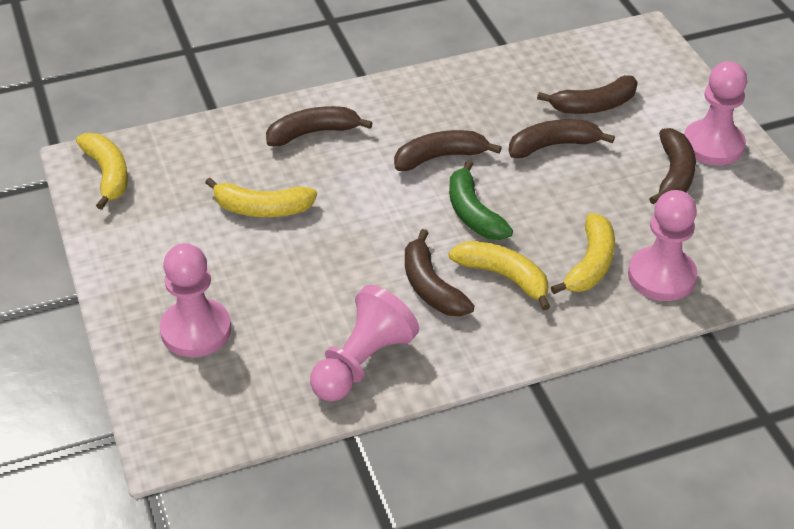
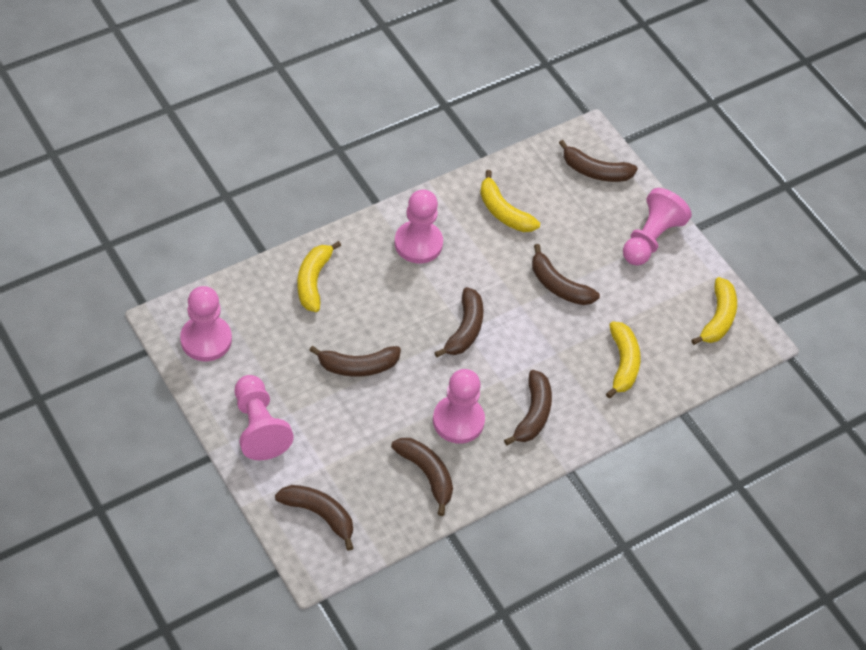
brown banana: [266,106,372,146] [394,130,502,171] [405,229,474,316] [509,119,615,158] [537,75,638,114] [649,128,696,204] = 6 -> [275,485,353,551] [309,346,401,377] [391,438,453,516] [434,287,484,357] [504,370,552,445] [532,244,600,305] [559,140,638,182] = 7
green banana: [449,160,513,240] = 1 -> none = 0
pink pawn: [160,243,231,357] [310,285,419,402] [628,190,697,301] [684,62,747,165] = 4 -> [180,286,232,361] [235,375,294,460] [394,189,443,263] [433,369,485,444] [623,188,692,266] = 5

